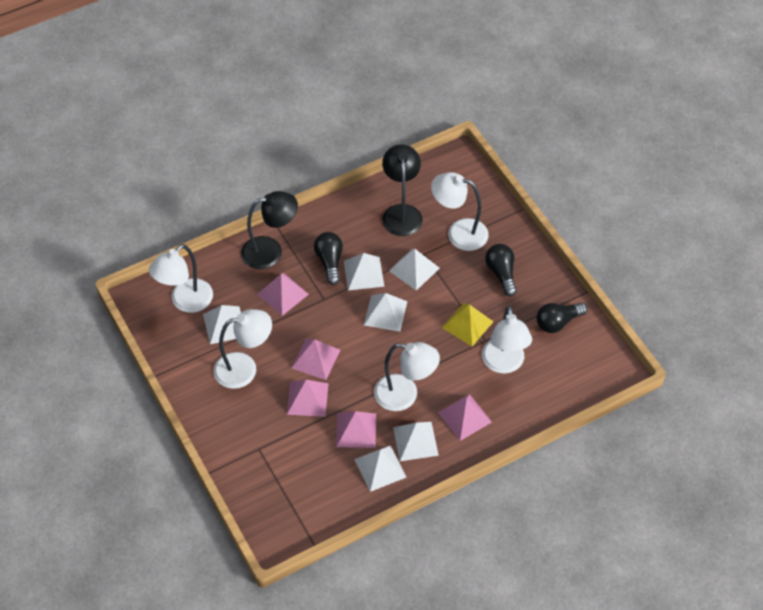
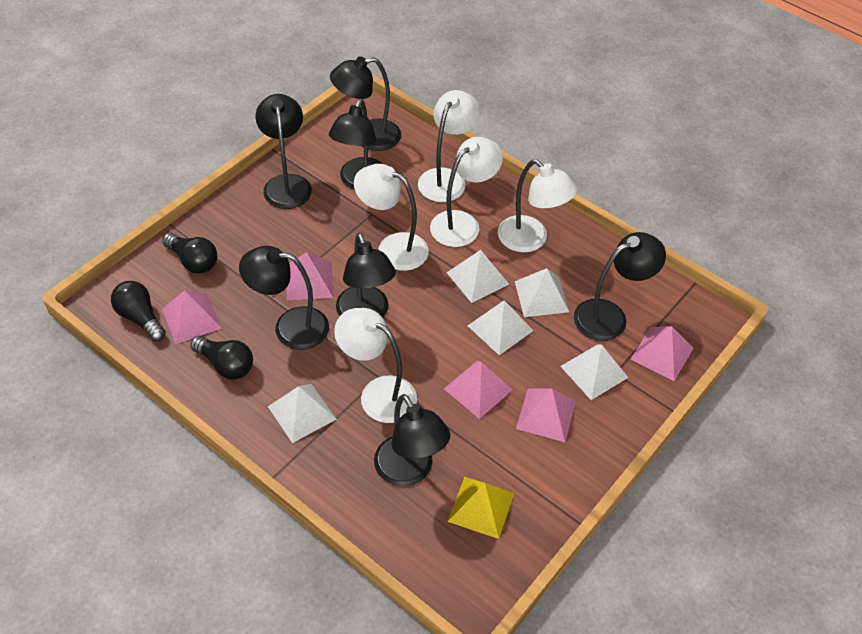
black lamp: [241,191,298,269] [382,144,423,236] = 2 -> [239,246,329,350] [256,94,312,209] [329,99,383,190] [330,56,401,151] [336,233,396,318] [374,394,450,486] [574,232,666,341] = 7
white pyramid: [203,305,241,344] [344,253,384,290] [354,445,407,492] [364,293,408,332] [389,249,440,291] [393,422,439,461] = 6 -> [268,384,336,443] [447,250,509,303] [468,300,534,355] [515,268,569,317] [560,345,628,400] = 5

